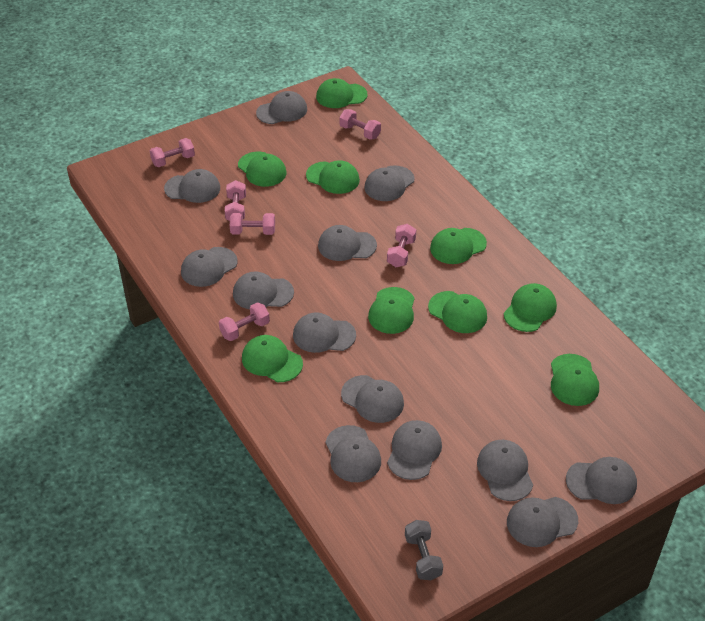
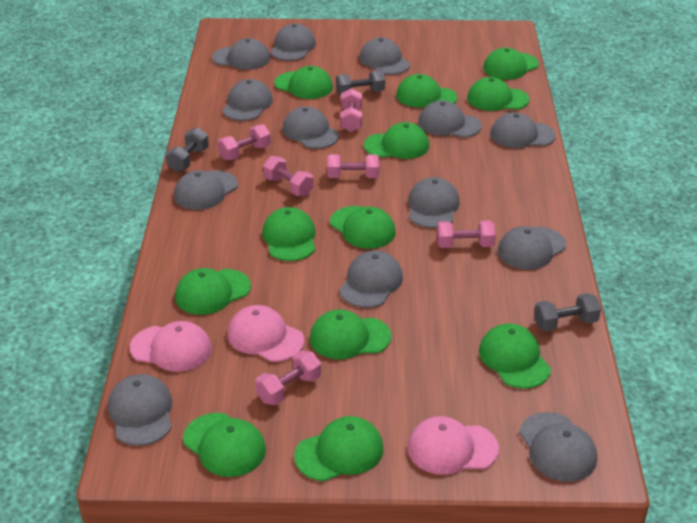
green cap: [238,152,286,187] [242,335,303,382] [306,160,360,194] [316,78,367,108] [368,287,415,334] [428,291,487,333] [430,228,487,264] [504,283,557,332] [551,354,599,406] = 9 -> [175,268,251,315] [183,413,266,477] [262,207,315,261] [274,66,333,99] [295,416,384,481] [310,309,391,359] [330,206,396,249] [364,122,429,159] [396,74,458,108] [467,77,530,111] [479,323,551,389] [483,48,539,80] = 12
grey dumbbell: [405,520,443,580] = 1 -> [165,127,209,172] [336,70,385,96] [534,293,601,331] = 3
pink cap: none = 0 -> [130,321,212,372] [227,305,304,362] [408,416,499,475] = 3

